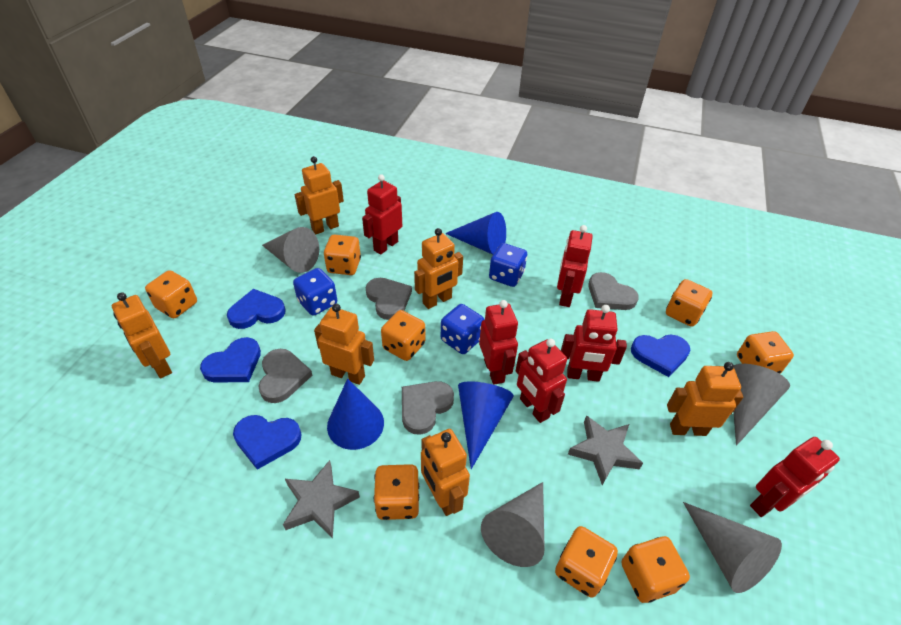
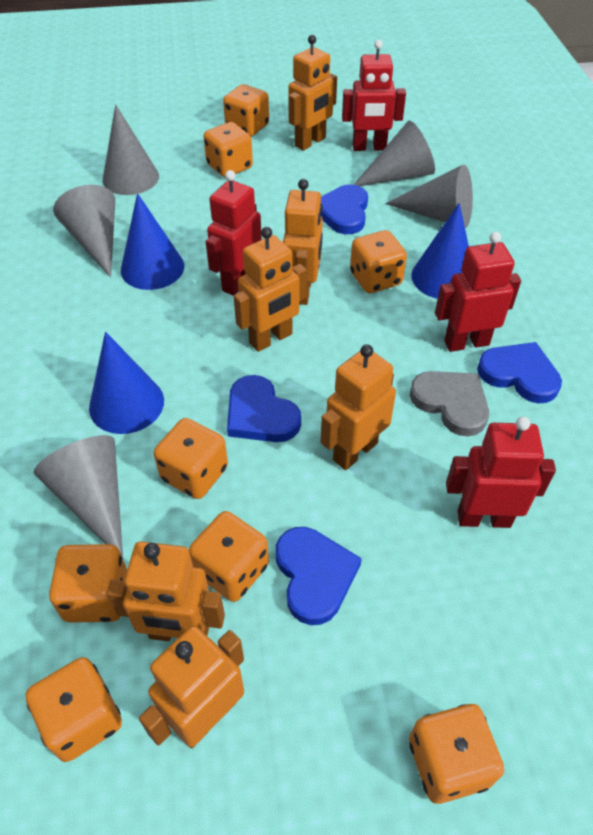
blue dice: [293,268,337,316] [441,304,485,354] [489,243,527,287] = 3 -> none = 0
grey cone: [262,227,319,273] [481,482,545,567] [683,502,782,593] [733,364,790,446] = 4 -> [34,435,123,558] [53,185,115,278] [103,105,159,195] [354,121,435,186] [385,165,473,228] = 5
grey heart: [259,349,312,403] [366,278,412,320] [402,381,454,435] [588,272,639,310] = 4 -> [410,371,489,437] = 1
grey star: [283,460,360,539] [568,415,643,485] = 2 -> none = 0
red robot: [362,174,402,255] [479,300,518,385] [516,338,567,423] [557,225,593,307] [561,305,627,382] [750,437,840,517] = 6 -> [206,170,262,296] [342,40,406,151] [435,232,521,352] [446,416,556,528] = 4

